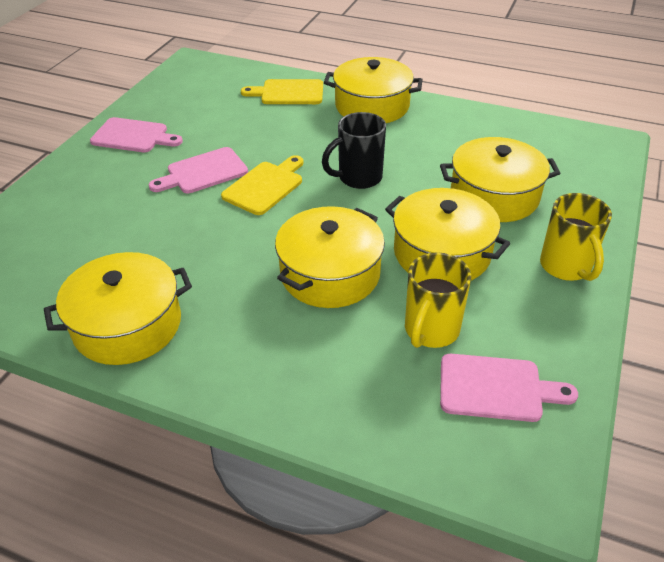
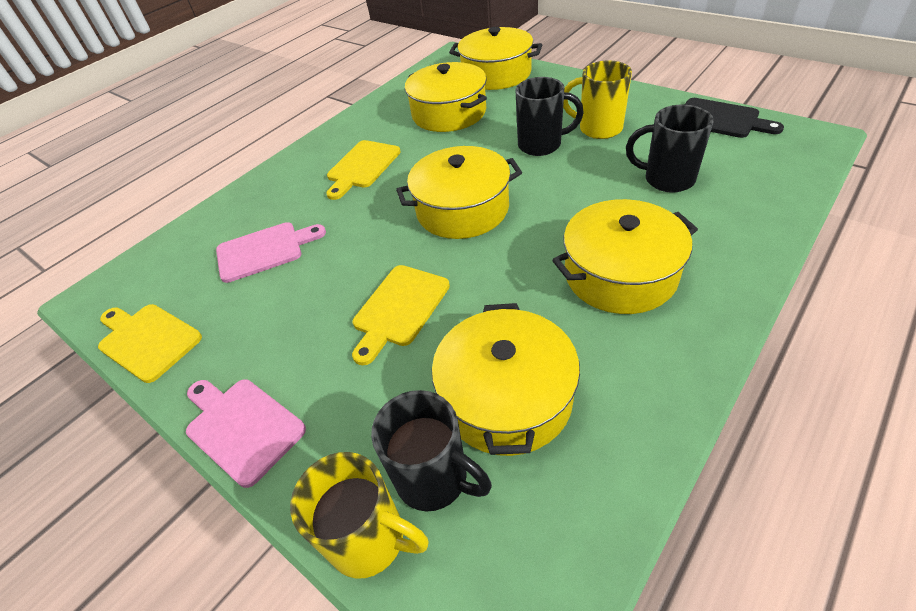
black cutting board: none = 0 -> [685,98,784,138] = 1
black mug: [322,112,386,189] = 1 -> [371,390,492,511] [516,77,584,156] [626,105,714,192] = 3
pink cutting board: [90,117,183,152] [148,147,248,193] [440,354,578,422] = 3 -> [186,379,306,488] [216,222,326,283] = 2
yellow cutting board: [221,155,304,215] [241,79,323,104] = 2 -> [98,304,202,383] [326,140,401,200] [352,265,450,365] = 3

